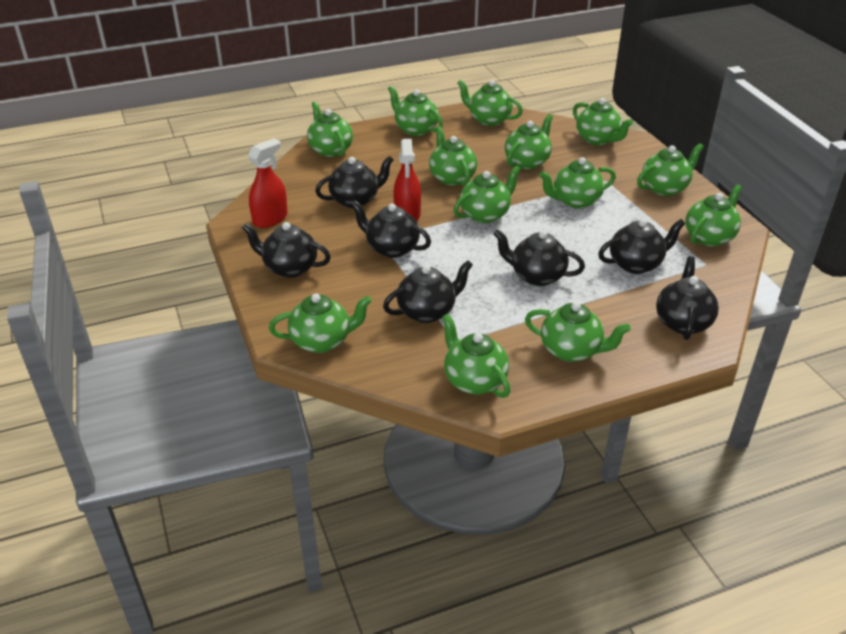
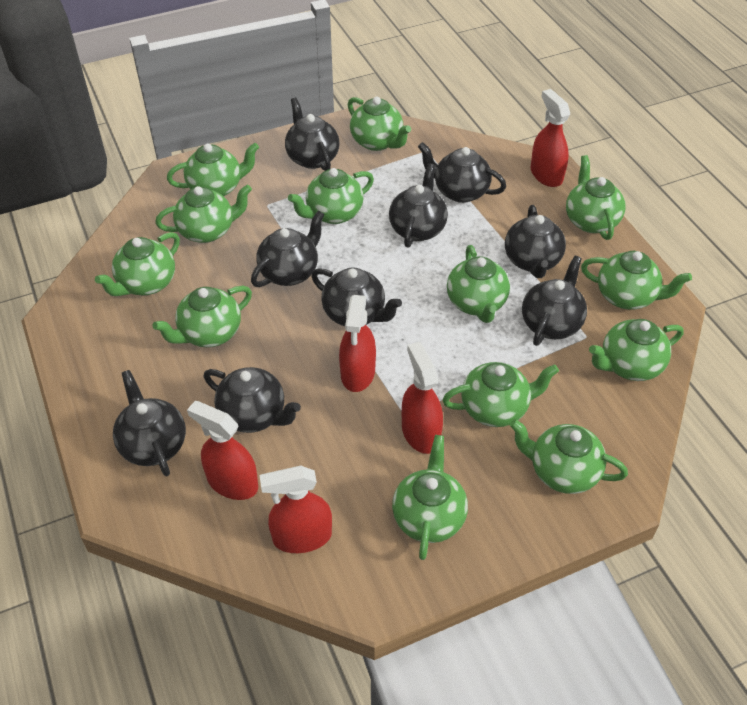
black teapot: [242,222,331,278] [315,156,393,208] [351,200,431,258] [383,260,473,323] [494,229,585,286] [598,219,685,274] [656,257,719,340] = 7 -> [113,370,186,476] [204,367,301,433] [251,210,324,287] [285,98,340,171] [311,267,402,326] [389,163,448,248] [418,142,506,203] [505,205,566,278] [522,256,587,346] = 9
red spray bottle: [248,138,288,228] [393,139,421,221] = 2 -> [187,401,258,500] [260,466,332,553] [339,295,376,392] [402,342,443,454] [530,89,570,187] = 5

